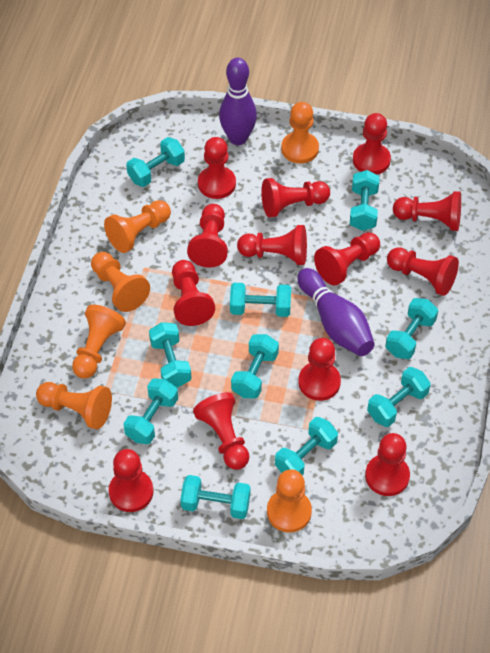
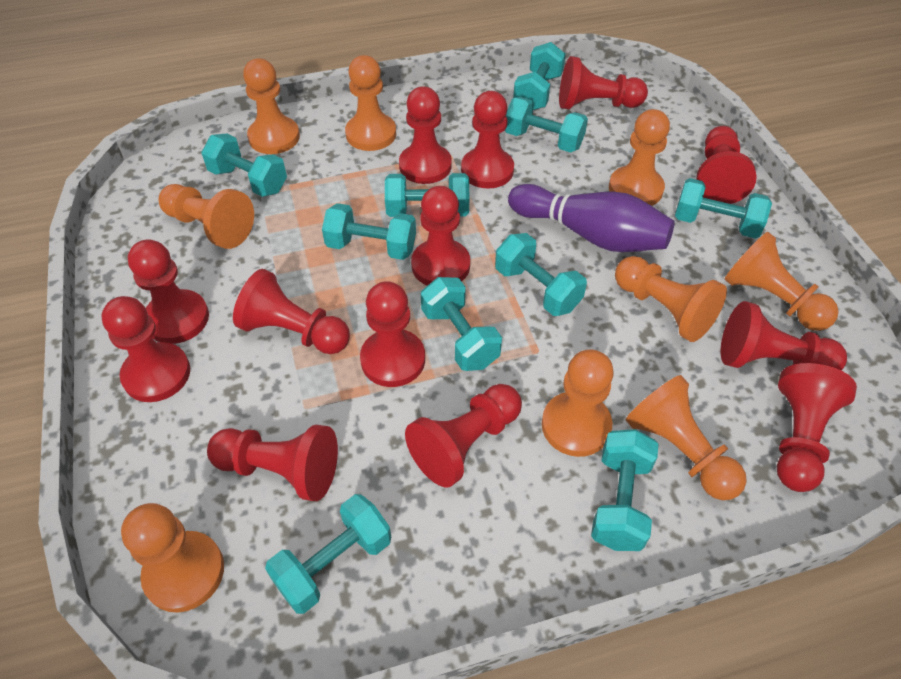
orange pawn: [36,382,112,430] [72,305,126,379] [91,252,150,312] [104,200,171,253] [267,469,312,532] [281,102,319,164] = 6 -> [121,503,224,613] [158,184,254,249] [243,58,300,154] [345,55,396,151] [542,350,614,457] [609,109,670,206] [615,256,727,342] [626,375,747,500] [724,232,839,331] = 9
purple bowling pin: [219,58,257,145] [297,268,375,356] = 2 -> [508,184,675,252] = 1

